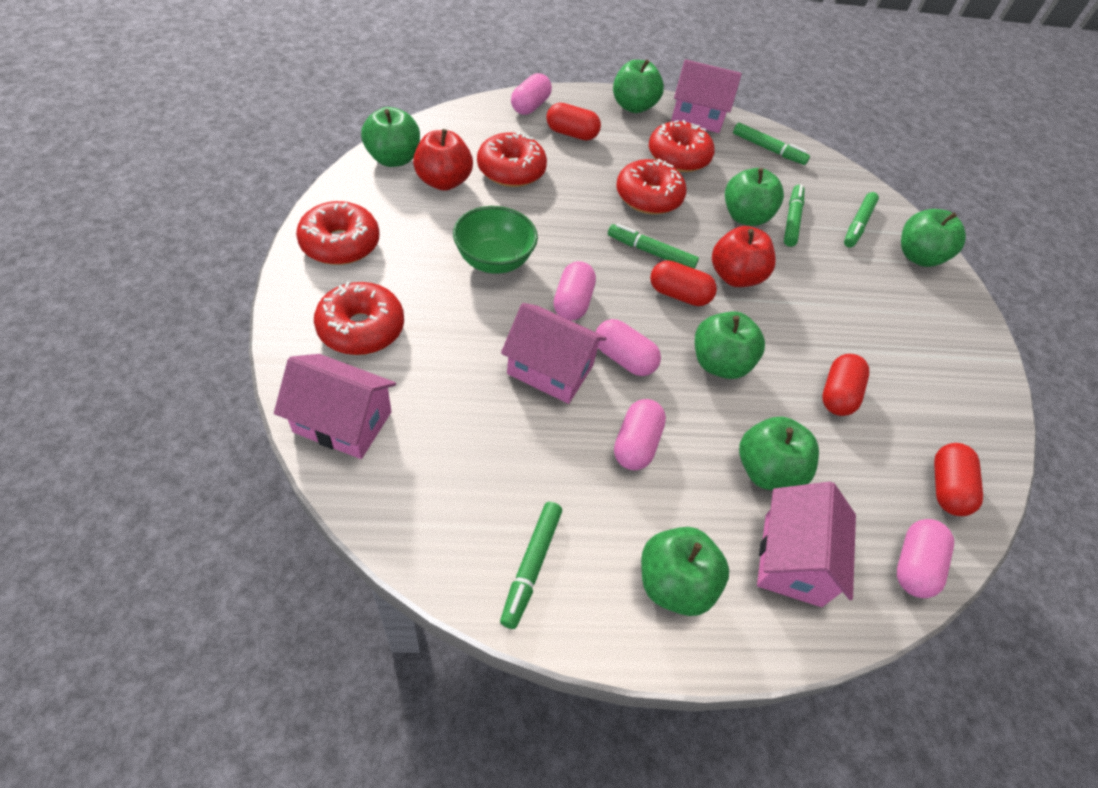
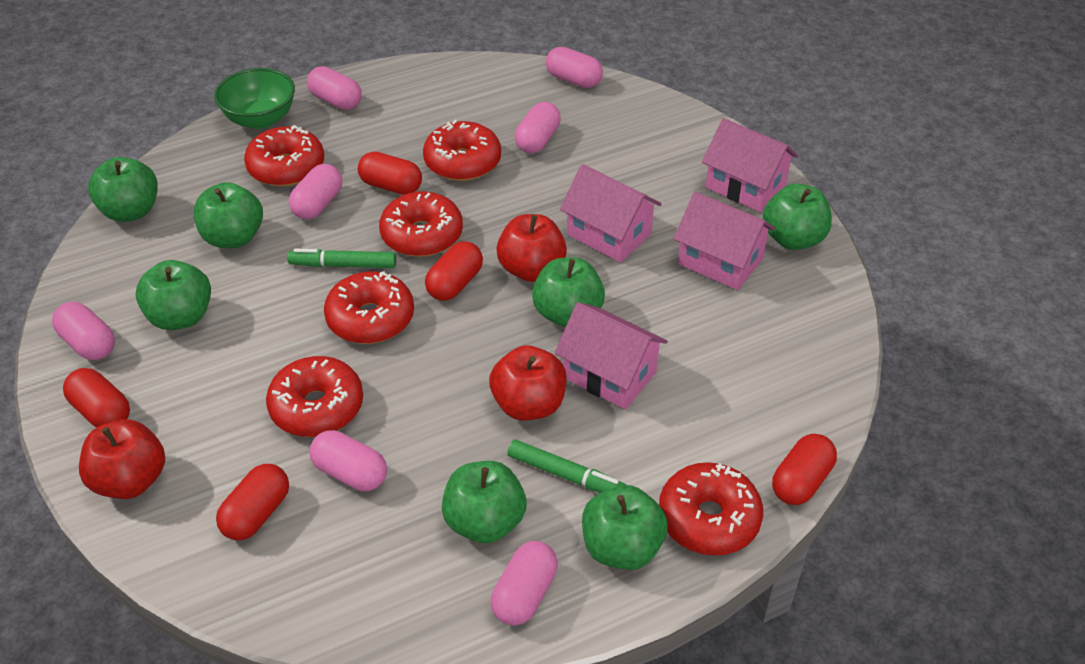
green marker: [500,502,562,629] [608,223,699,269] [733,122,810,165] [784,185,804,247] [844,192,879,248] = 5 -> [287,249,396,268] [507,439,626,493] = 2
pink capsule: [511,73,552,115] [554,261,596,321] [596,319,661,376] [614,399,666,470] [897,519,954,598] = 5 -> [52,302,115,360] [289,164,342,219] [307,66,362,110] [309,430,387,491] [491,541,558,626] [515,102,561,153] [546,47,603,88] = 7
red apple: [413,129,473,191] [712,226,775,287] = 2 -> [79,419,165,499] [489,345,567,420] [497,214,567,282] = 3
red capsule: [546,103,601,140] [650,260,717,306] [822,354,869,416] [934,443,983,516] = 4 -> [63,368,130,428] [216,464,289,540] [358,152,422,195] [425,241,483,301] [772,434,837,505] = 5
red donut: [296,201,379,265] [314,281,404,355] [477,131,547,187] [616,159,686,214] [649,120,714,172] = 5 -> [244,125,324,187] [266,356,363,437] [324,271,414,344] [379,191,463,257] [423,120,501,181] [659,462,763,556] = 6

